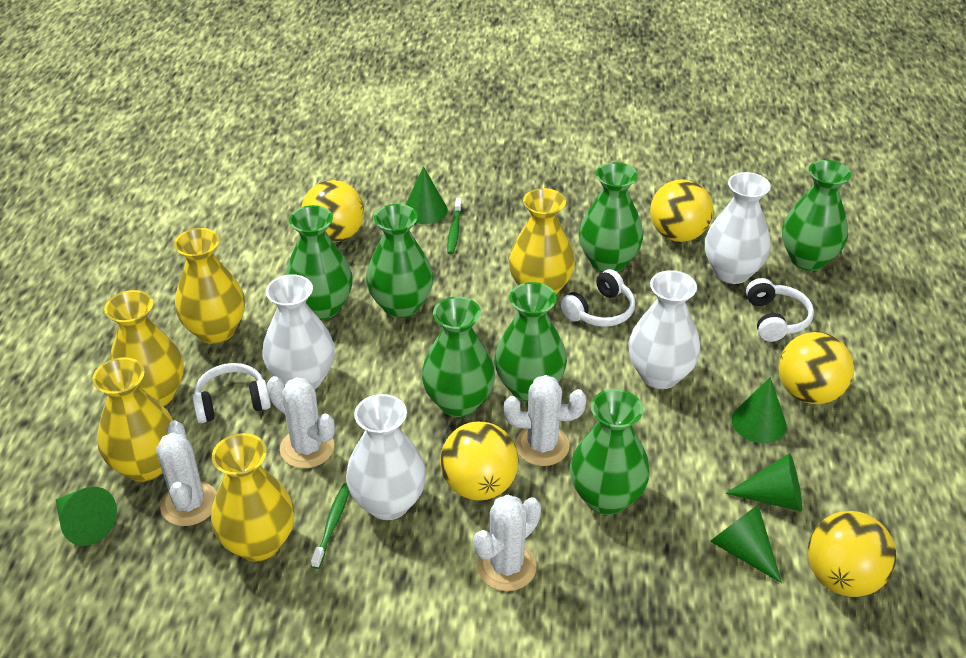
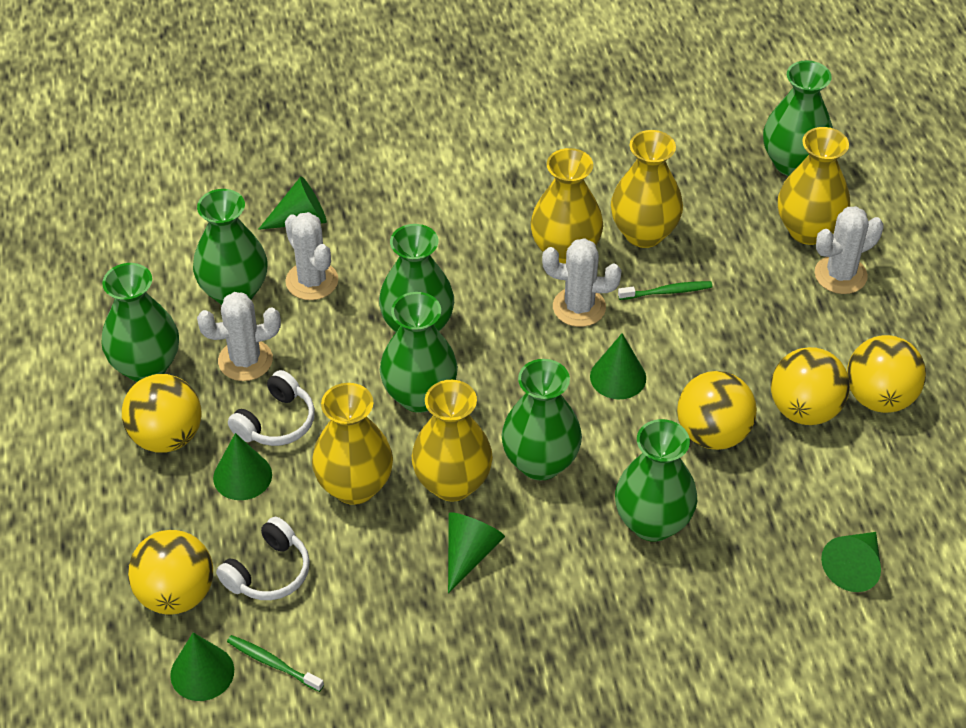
green cone: [56,487,117,546] [406,166,448,224] [710,505,782,583] [726,453,802,511] [732,377,787,443] = 5 -> [170,632,234,701] [213,433,272,500] [258,176,327,230] [448,512,505,593] [590,333,646,399] [821,532,881,592] = 6
white headphones: [192,363,271,423] [560,269,635,327] [746,278,814,342] = 3 -> [216,517,310,600] [228,370,315,446] = 2
white vase: [262,274,335,389] [346,394,426,520] [628,270,701,389] [705,172,771,284] = 4 -> none = 0

